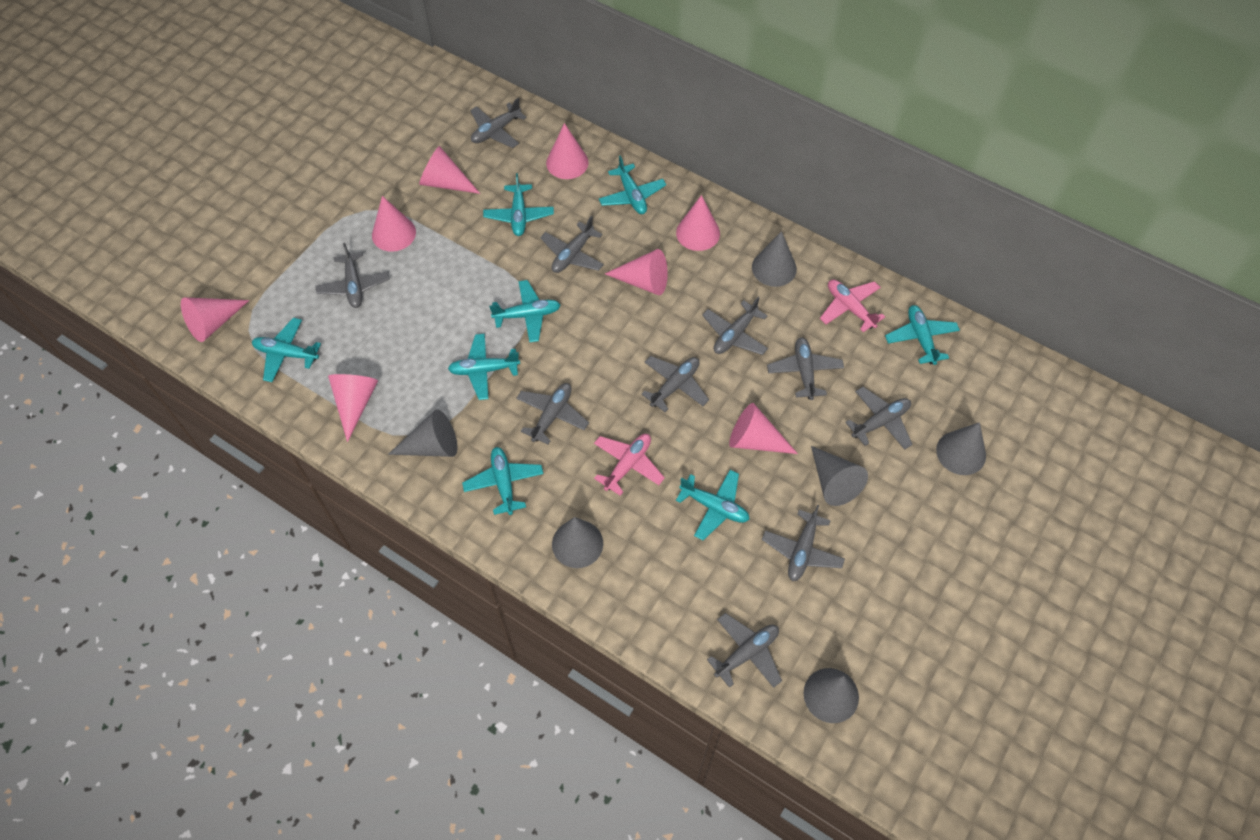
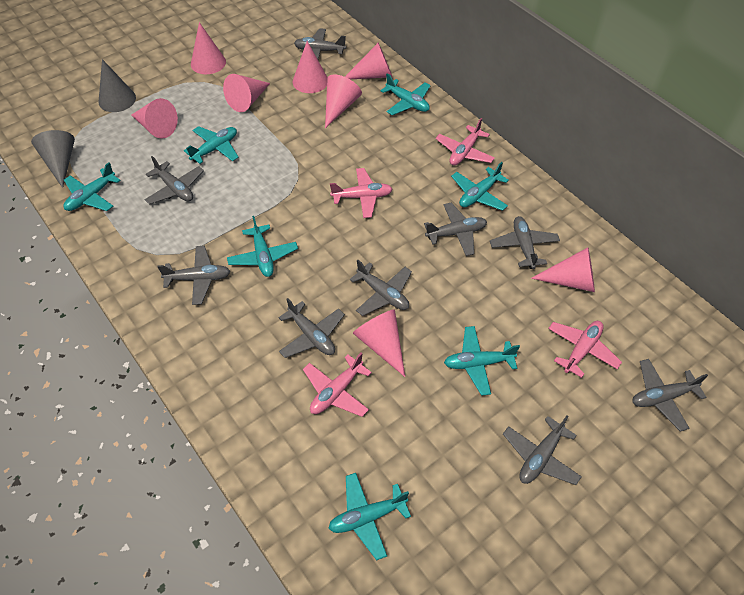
grey cone: [388,410,457,457] [552,517,603,568] [752,231,797,287] [803,668,859,723] [811,446,868,506] [936,422,986,475] = 6 -> [31,130,75,188] [98,59,136,112] = 2
grey plane: [315,243,390,308] [470,98,527,148] [516,383,589,445] [540,216,604,273] [641,356,709,412] [702,297,768,355] [707,613,782,688] [762,505,845,581] [767,337,844,400] [845,387,913,450] = 10 -> [144,156,204,205] [157,246,230,305] [278,298,345,358] [294,28,346,59] [350,260,412,316] [424,203,487,256] [490,216,560,269] [503,415,582,485] [632,359,708,432] = 9
pink plane: [594,434,665,496] [820,280,885,332] = 2 -> [303,353,372,417] [330,168,393,218] [435,118,495,165] [548,321,622,378] = 4
turquoise plane: [252,318,321,382] [448,334,520,400] [462,447,543,515] [483,173,554,236] [489,280,560,343] [599,156,666,214] [676,470,750,540] [885,305,960,365] = 8 -> [64,162,121,211] [184,126,239,164] [227,216,298,277] [328,473,411,560] [380,73,431,115] [444,326,520,396] [451,162,509,211] = 7

